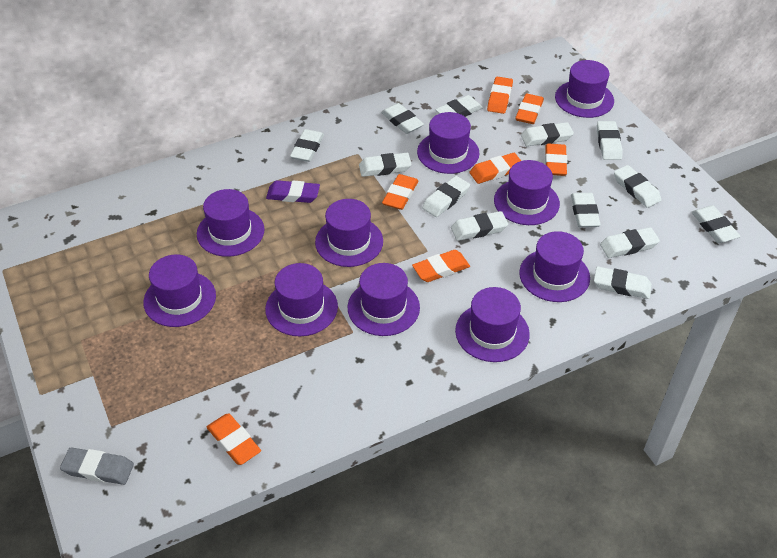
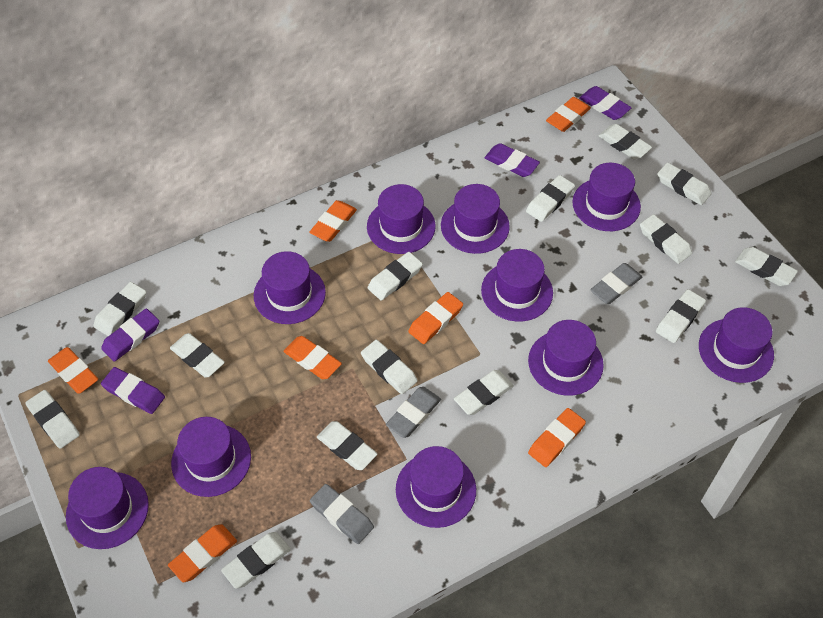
grey eraser: [60,448,134,485] = 1 -> [310,484,374,544] [386,387,441,438] [590,263,643,304] = 3
purple eraser: [266,180,320,203] = 1 -> [101,309,159,362] [101,367,165,414] [485,143,540,177] [579,86,632,120] = 4
white eraser: [290,129,324,162] [359,153,411,177] [381,103,424,134] [422,176,470,217] [435,95,483,117] [451,211,508,241] [521,122,574,146] [571,193,601,227] [594,266,652,299] [597,121,623,160] [600,227,660,258] [614,165,661,208] [691,206,741,243] = 13 -> [25,390,80,449] [93,282,146,336] [170,333,225,378] [221,532,291,589] [317,421,377,470] [361,339,418,394] [367,252,423,301] [454,370,514,415] [526,175,575,222] [598,124,652,159] [640,214,692,264] [656,289,706,343] [657,163,711,205] [735,247,798,286] = 14

